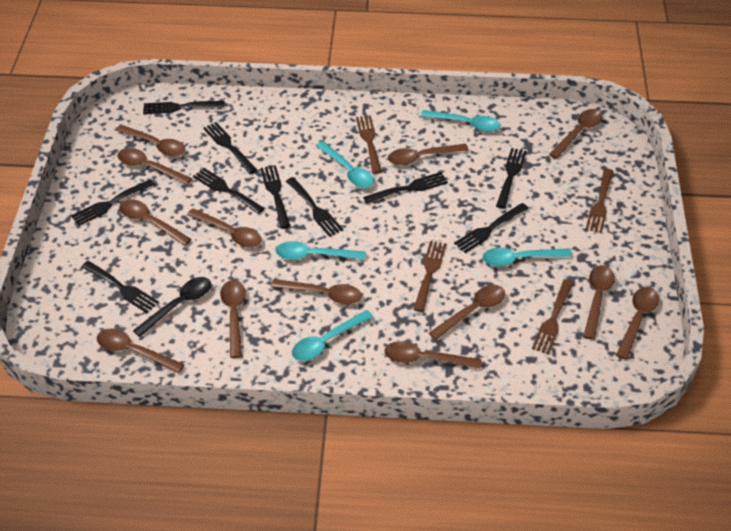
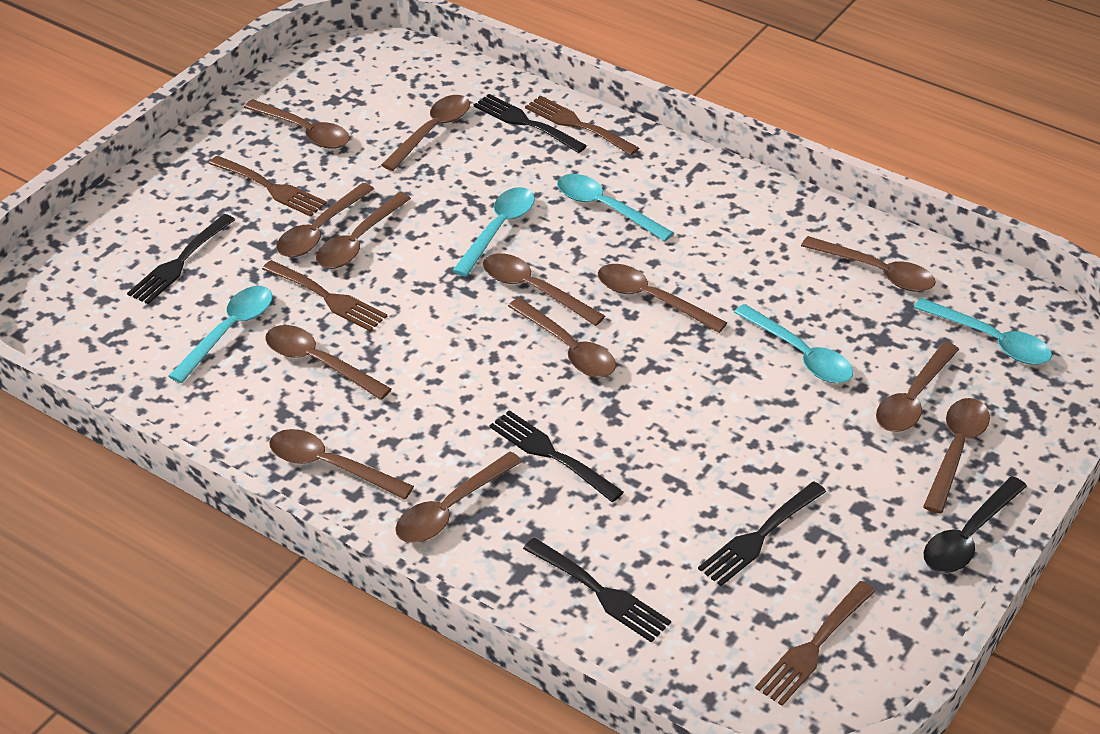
black fork: [71,179,155,226] [82,261,159,313] [143,101,225,114] [193,168,265,214] [203,122,257,174] [260,165,290,229] [286,177,343,237] [363,172,448,204] [454,203,529,253] [496,148,526,209] = 10 -> [127,214,235,304] [474,94,587,153] [489,410,623,502] [523,538,671,643] [698,481,826,586] = 5

